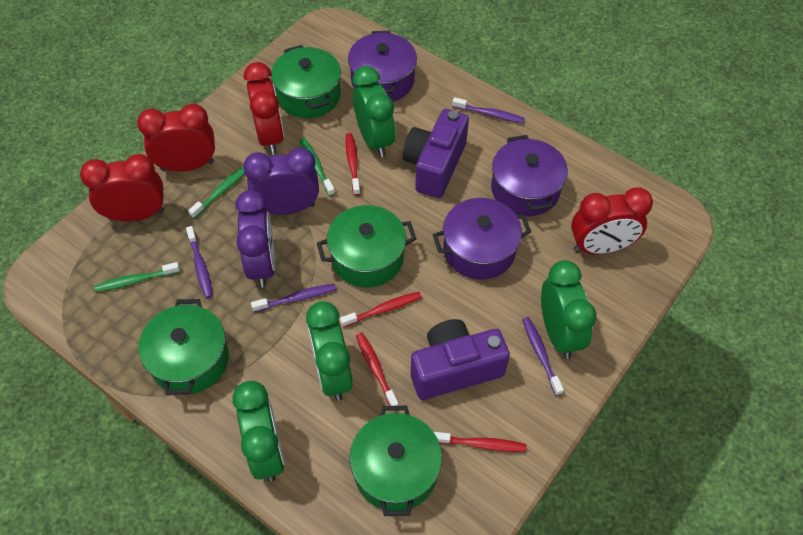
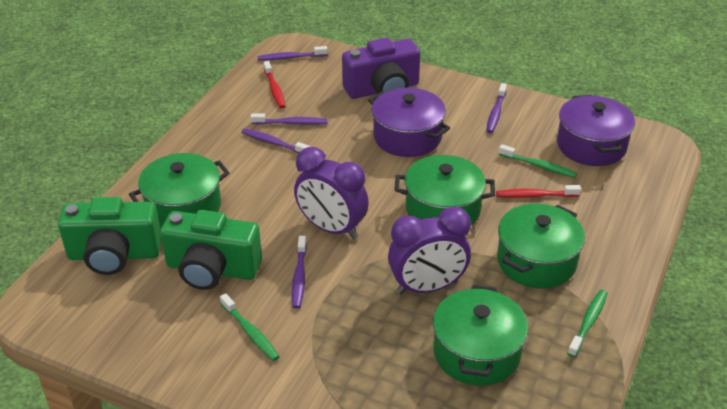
green camera: none = 0 -> [58,197,161,275] [160,210,262,290] = 2
green clock: [232,381,285,482] [306,301,353,401] [353,66,396,157] [541,260,597,359] = 4 -> none = 0
purple camera: [403,109,469,198] [411,319,510,400] = 2 -> [342,38,420,99] = 1
purple pot: [348,31,417,101] [433,198,531,280] [491,135,568,216] = 3 -> [368,88,450,157] [557,95,635,166] = 2
purple toothbrush: [186,226,213,299] [251,284,336,312] [452,97,525,123] [522,317,564,396] = 4 -> [241,128,310,154] [251,113,328,125] [258,46,328,61] [292,236,307,309] [486,83,507,133] = 5
red clock: [80,154,164,222] [137,104,215,172] [244,62,284,155] [571,187,653,254] = 4 -> none = 0
red toothbrush: [340,292,422,327] [346,133,360,196] [356,333,399,406] [434,432,526,452] = 4 -> [263,61,285,108] [496,185,581,198] = 2

